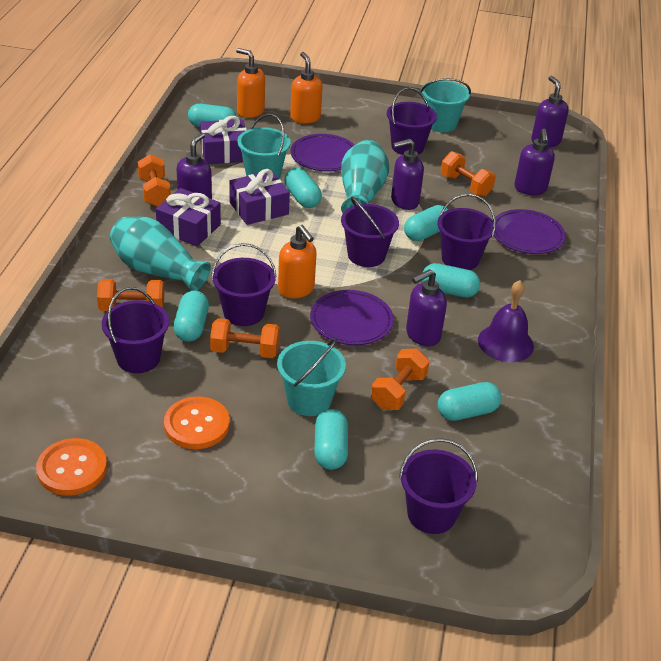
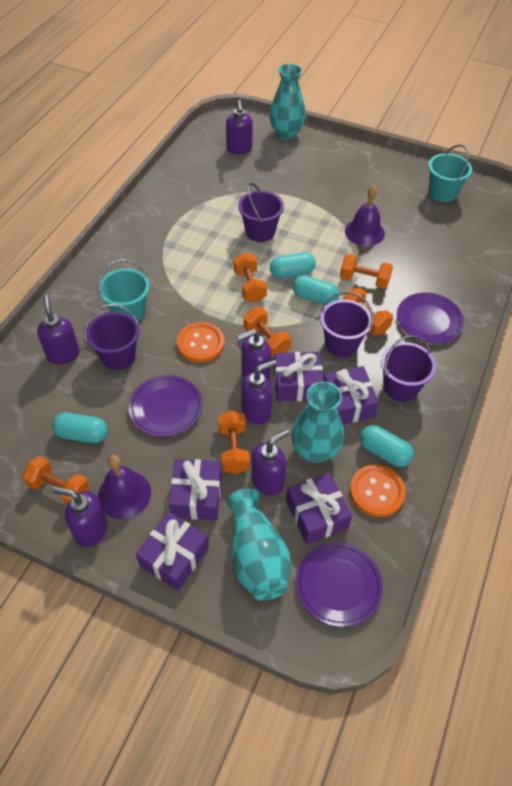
orange dumbbell: [97,279,164,311] [138,154,171,207] [210,318,280,358] [371,348,430,410] [441,151,496,197] = 5 -> [22,456,90,505] [218,411,250,474] [233,253,267,302] [243,307,291,357] [340,254,393,289] [343,288,393,335] = 6
orange soap dispenser: [236,48,265,118] [278,225,317,298] [290,52,323,123] = 3 -> none = 0
purple bell: [478,280,534,362] = 1 -> [98,455,151,519] [345,185,385,246] = 2
purple bucket: [102,287,169,373] [211,243,277,326] [341,197,399,267] [387,87,437,155] [399,438,478,534] [437,194,496,270] = 6 -> [84,304,139,370] [238,183,284,242] [320,291,374,357] [381,335,436,402] = 4
purple gift: [156,188,221,246] [200,116,247,164] [229,169,290,225] = 3 -> [136,512,209,591] [169,459,222,520] [274,352,324,402] [286,473,352,544] [324,366,379,424] = 5
purple soap dispenser: [176,133,212,199] [391,139,424,210] [406,269,447,346] [514,129,555,195] [531,76,569,147] = 5 -> [37,295,80,364] [52,487,107,547] [226,100,253,155] [237,329,271,380] [241,360,277,424] [251,429,290,495] = 6
turquoise bucket: [237,114,291,179] [277,338,346,416] [420,78,471,132] = 3 -> [98,259,150,322] [428,145,472,202] = 2
turquoise capsule: [173,291,209,342] [188,104,237,127] [285,168,322,208] [314,409,348,470] [404,205,448,241] [422,263,480,298] [438,382,501,421] = 7 -> [52,413,108,443] [270,252,316,278] [293,275,339,305] [360,425,414,467] = 4
turquoise vase: [110,217,211,291] [341,140,389,213] = 2 -> [226,488,291,601] [269,64,306,140] [291,381,344,463] = 3

